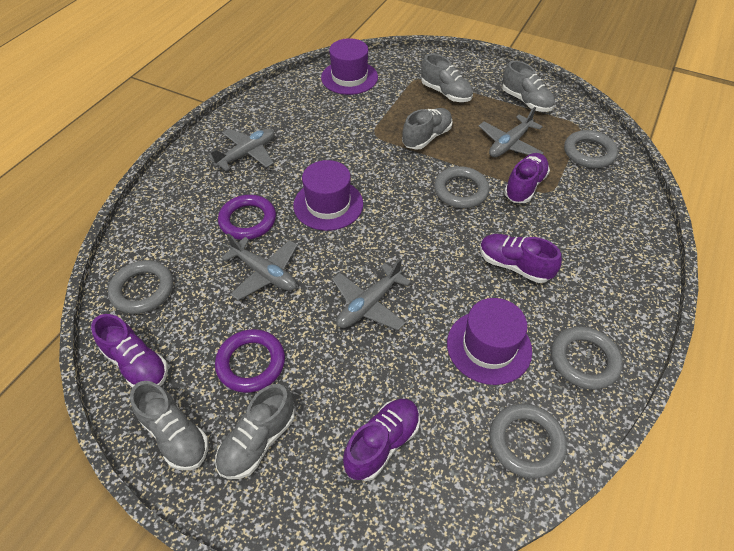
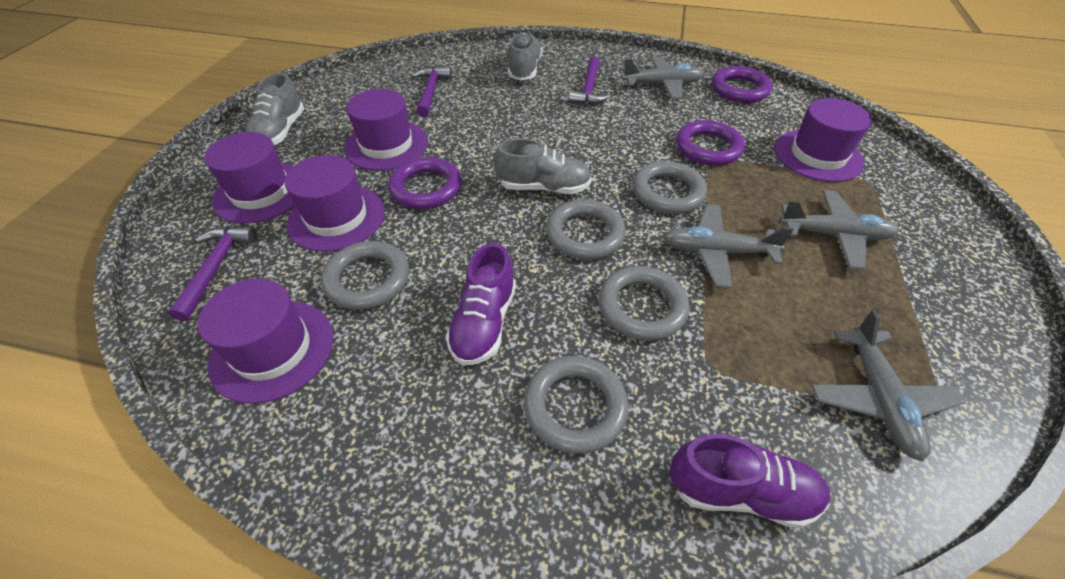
grey shoe: [130,381,208,470] [216,384,295,479] [402,108,453,150] [421,54,473,102] [502,61,555,112] = 5 -> [245,73,305,145] [494,138,592,194] [508,33,542,80] = 3
purple hammer: none = 0 -> [168,227,257,321] [412,66,452,117] [569,56,610,105] = 3
purple hat: [293,160,363,231] [321,38,378,95] [447,298,532,385] = 3 -> [198,278,333,404] [204,132,296,223] [285,155,385,252] [344,89,428,171] [774,98,872,182] = 5
purple ring: [215,329,285,393] [218,195,276,240] = 2 -> [388,157,462,209] [676,120,745,166] [711,66,772,103] = 3
purple shoe: [91,314,168,387] [343,399,420,481] [480,234,562,283] [504,153,550,203] = 4 -> [446,243,516,365] [669,434,830,528] = 2

